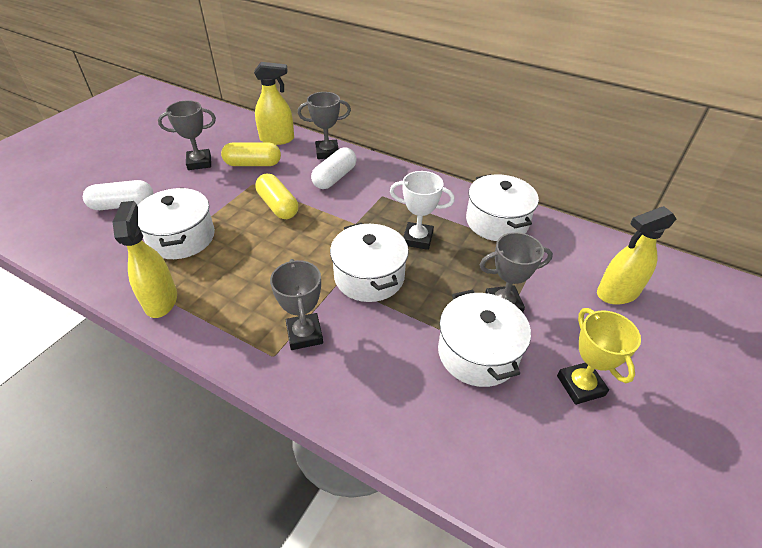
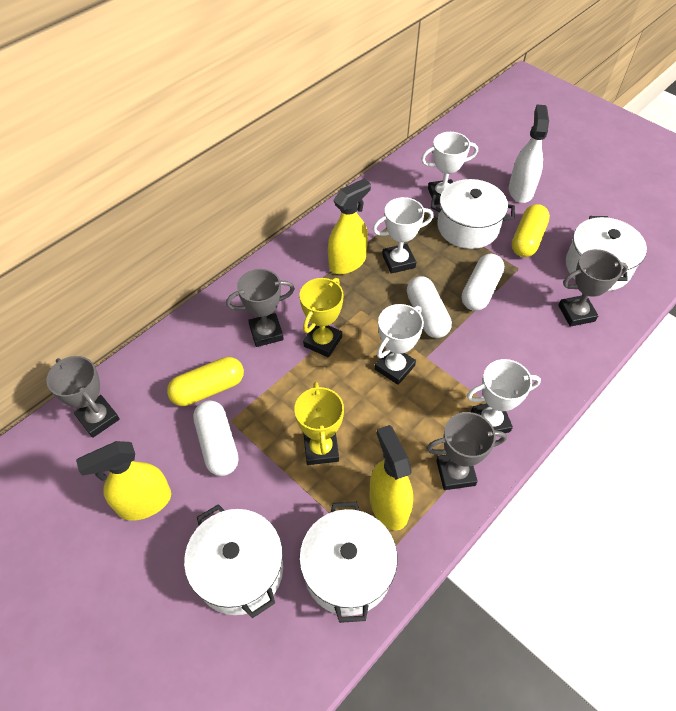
white capsule: [83,180,153,210] [311,148,357,189] = 2 -> [193,400,239,476] [407,276,452,338] [462,254,504,311] = 3
white spray bottle: none = 0 -> [509,104,549,203] = 1
white trophy: [390,171,455,250] = 1 -> [373,197,434,274] [375,304,424,385] [421,132,478,205] [467,359,541,433] = 4
yellow trophy: [557,308,641,405] = 1 -> [294,382,344,465] [299,278,344,357] = 2

